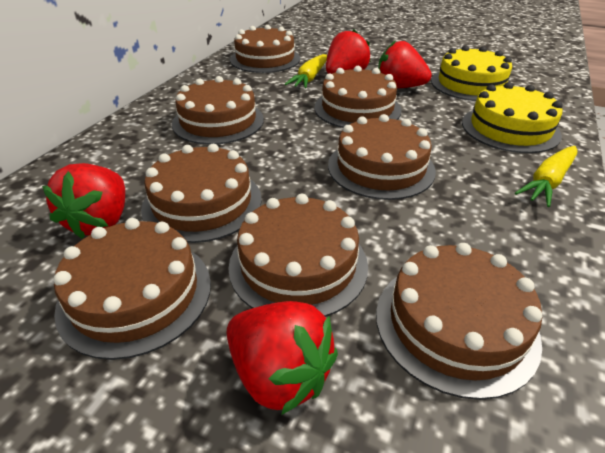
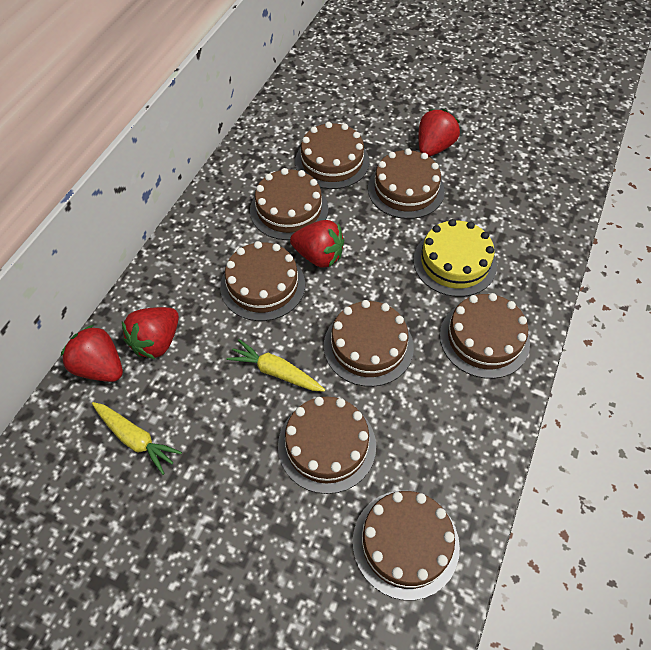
yellow cake: [431,45,512,101] [462,82,563,153] = 2 -> [413,219,497,297] = 1

